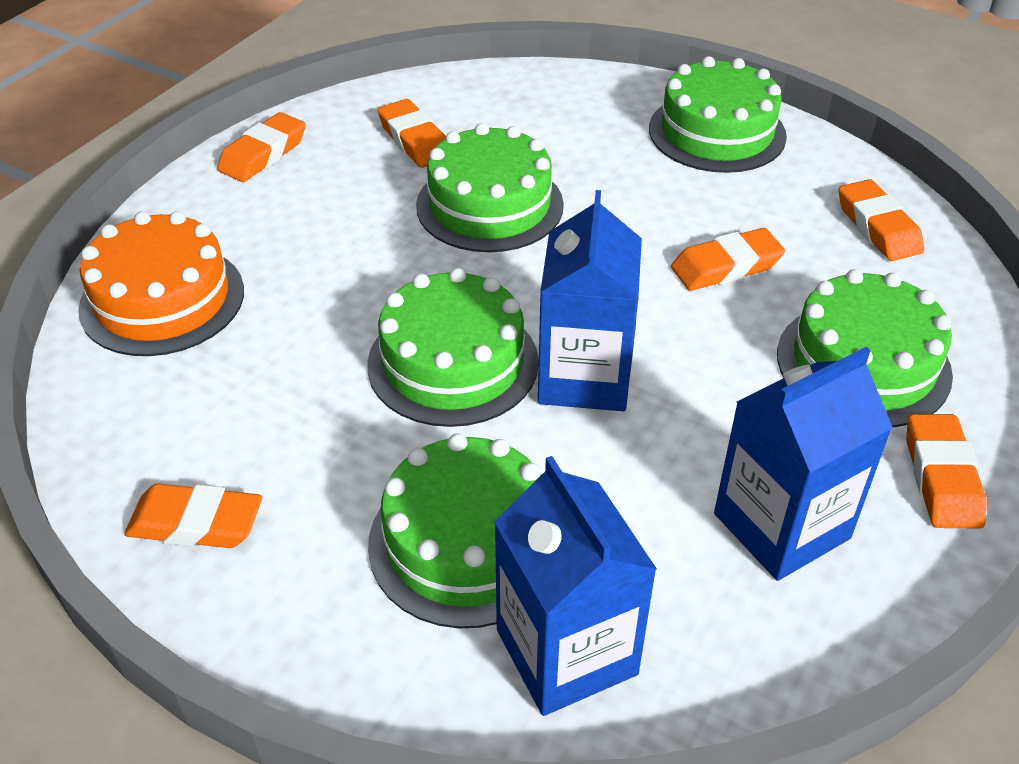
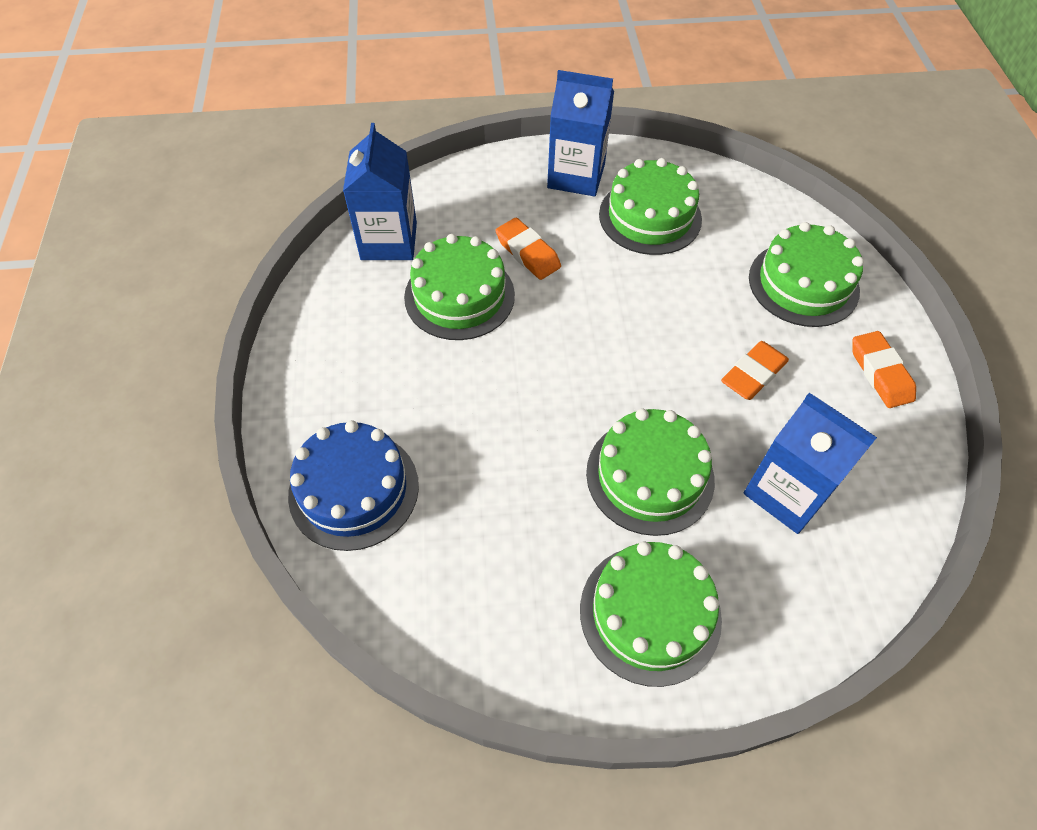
blue cake: none = 0 -> [288,420,419,551] = 1
orange cake: [78,211,244,356] = 1 -> none = 0
orange eraser: [124,483,262,548] [217,112,306,182] [378,99,446,168] [671,228,785,291] [839,179,924,261] [906,414,987,529] = 6 -> [495,218,561,280] [721,341,789,400] [852,331,916,408] = 3

